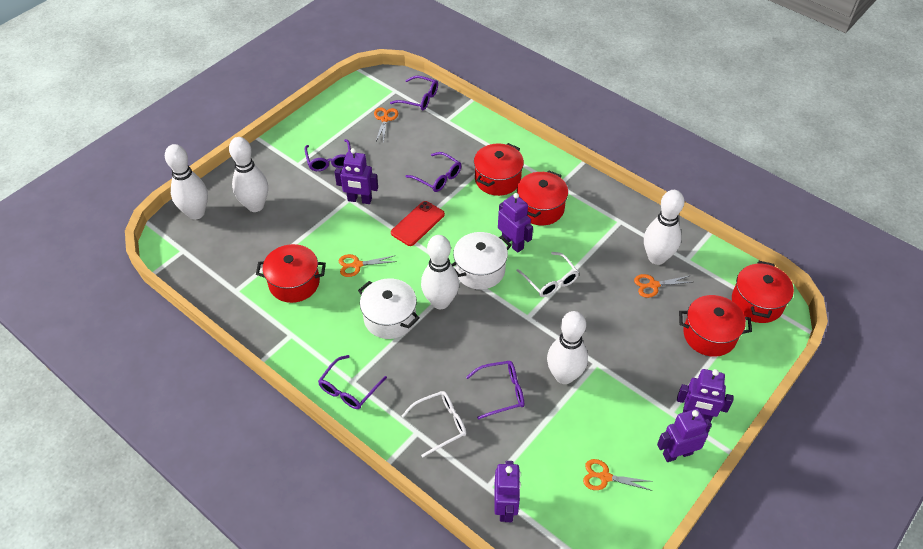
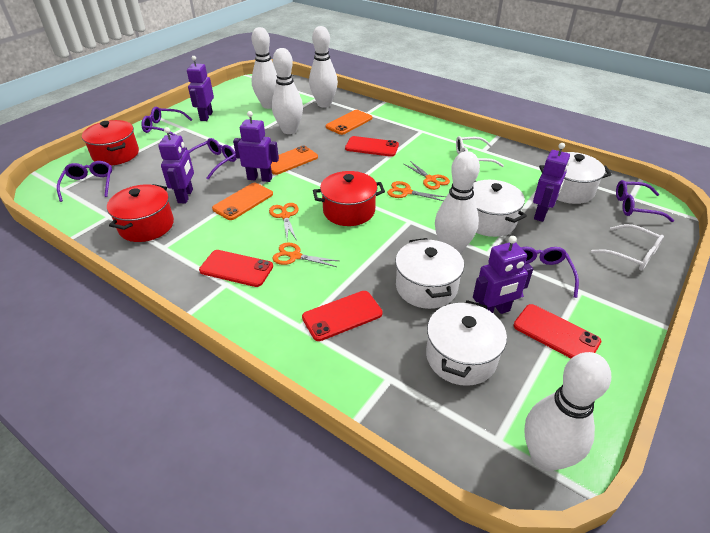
orange phone: none = 0 -> [212,183,273,220] [271,146,318,175] [326,110,372,135] = 3
red phone: [391,201,445,246] = 1 -> [199,250,273,287] [302,291,383,341] [345,136,399,157] [513,304,601,358] = 4
red pot: [256,244,326,303] [474,143,524,196] [517,171,568,225] [679,295,752,357] [732,261,794,323] = 5 -> [82,120,139,166] [107,184,174,242] [313,171,385,226] = 3
white pot: [358,278,420,339] [451,232,512,290] = 2 -> [395,238,464,309] [426,300,507,386] [473,180,527,237] [539,152,612,204] = 4

